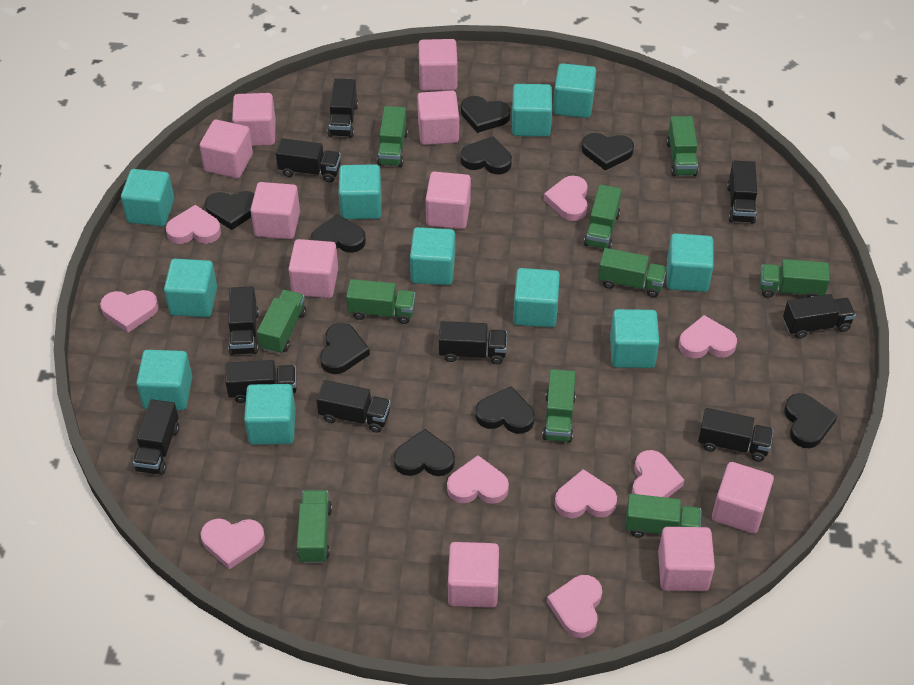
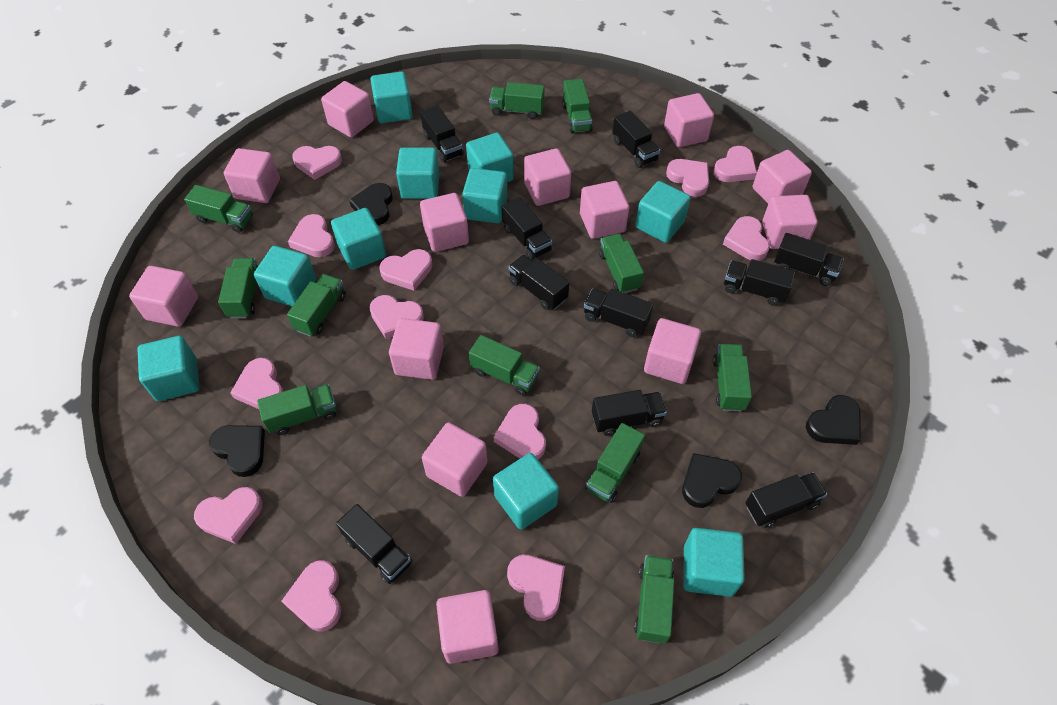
black heart: [205,191,255,230] [311,214,366,253] [320,323,370,374] [394,429,455,476] [461,96,511,133] [461,136,512,174] [476,386,535,434] [582,133,634,170] [784,393,837,448] = 9 -> [209,425,265,477] [349,183,393,225] [682,453,742,508] [806,395,861,445] = 4
green truck: [257,290,306,354] [297,490,332,564] [346,279,415,324] [377,106,408,167] [542,369,576,442] [584,184,622,249] [598,248,667,297] [625,494,701,538] [667,116,698,177] [760,259,830,298] = 10 -> [184,185,253,233] [218,258,258,319] [257,384,337,435] [287,274,346,337] [469,335,540,395] [489,82,545,119] [562,79,593,133] [585,423,645,503] [599,234,644,293] [634,555,674,644] [713,344,752,412] = 11
pink cube: [200,120,253,178] [232,93,276,146] [250,182,300,239] [288,239,338,298] [417,91,459,145] [418,39,457,91] [426,172,471,229] [448,542,499,608] [658,527,715,591] [712,462,774,534] = 10 -> [129,266,198,327] [224,148,280,203] [321,81,374,137] [389,318,444,380] [420,193,469,252] [422,422,488,497] [436,590,499,664] [524,148,571,206] [580,181,629,239] [644,318,701,384] [664,93,714,147] [753,150,812,203] [762,195,818,249] = 13
pink heart: [100,290,159,333] [166,205,221,244] [201,518,265,570] [447,455,509,504] [544,176,588,221] [547,575,602,638] [555,469,617,518] [632,450,684,498] [679,315,737,358] = 9 -> [194,487,262,544] [230,358,284,409] [282,560,341,631] [288,214,335,257] [292,146,342,180] [369,295,424,339] [379,249,433,291] [494,404,546,459] [507,555,565,621] [666,159,709,197] [714,146,757,182] [723,216,770,261] = 12
turquoise cube: [121,169,174,226] [136,350,192,410] [164,259,217,317] [244,384,296,445] [339,164,381,219] [410,227,455,285] [512,84,552,137] [513,268,560,328] [553,63,596,118] [610,309,659,368] [667,233,714,292] = 11 -> [137,336,200,401] [254,246,316,306] [331,208,386,270] [371,72,413,123] [396,147,440,199] [462,168,508,223] [466,133,514,182] [493,453,559,530] [635,181,691,243] [683,528,745,597] = 10

